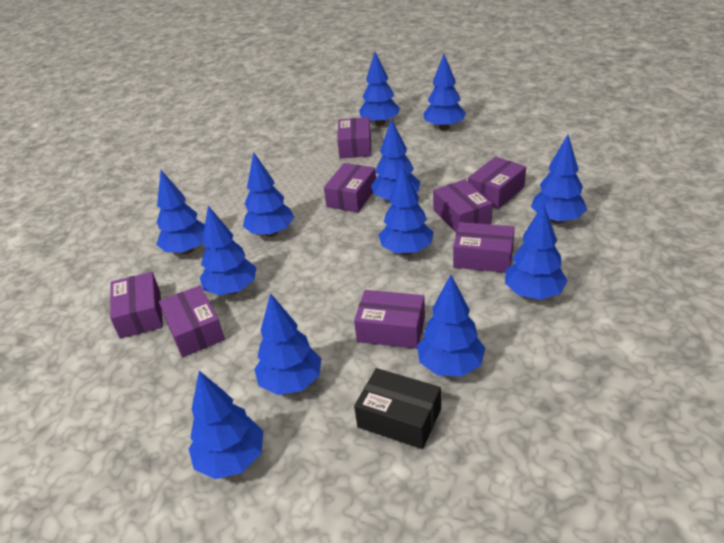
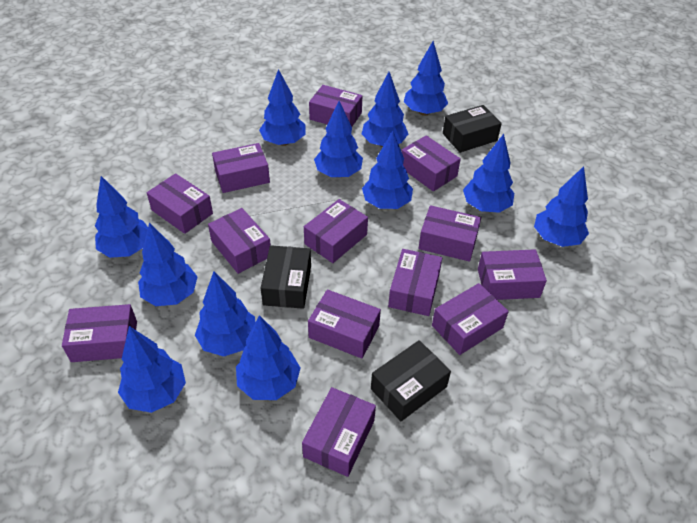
black box: [354,368,441,449] = 1 -> [261,245,311,309] [371,340,451,421] [443,105,502,153] = 3
purple box: [110,272,163,339] [159,285,225,357] [324,163,376,212] [337,117,371,158] [354,290,425,349] [433,179,493,232] [453,222,515,273] [468,157,526,209] = 8 -> [62,304,137,362] [147,173,213,234] [208,208,271,274] [212,143,270,193] [302,387,376,477] [304,199,368,263] [308,289,381,359] [309,85,362,126] [388,249,442,316] [401,135,461,192] [418,205,481,262] [432,283,509,355] [478,249,547,300] = 13

